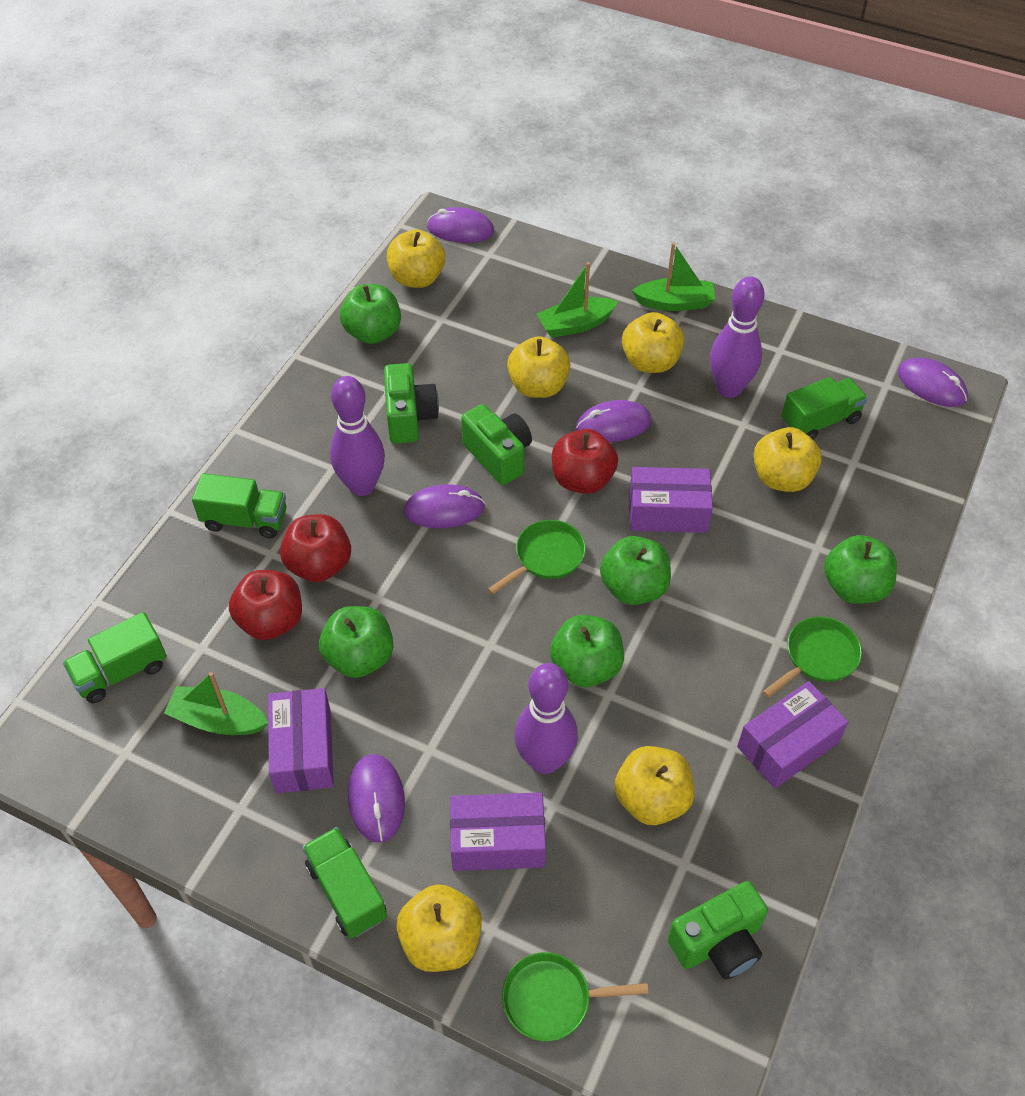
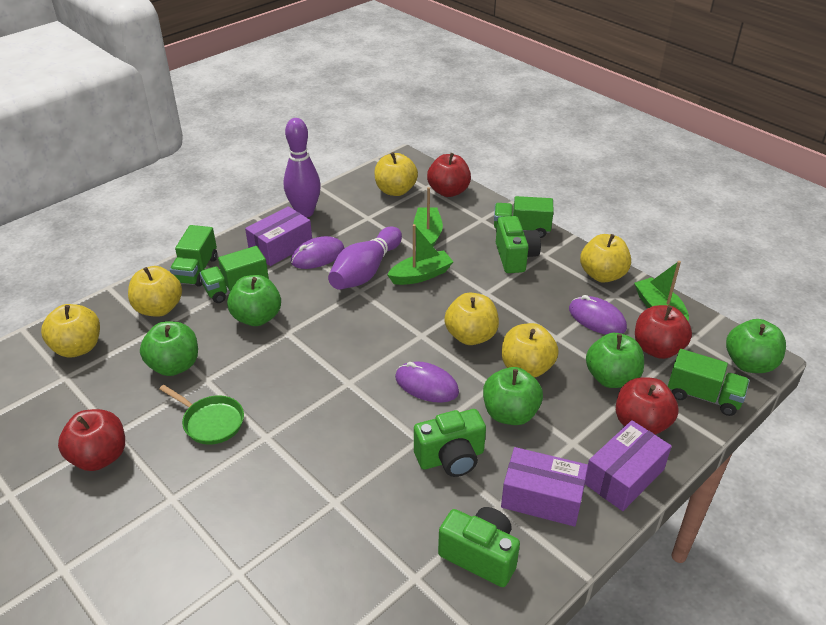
green pan: [488,520,586,595] [502,952,649,1041] [763,616,862,698] = 3 -> [159,385,244,445] = 1
purple bowling pin: [330,376,385,496] [514,663,578,774] [710,276,765,398] = 3 -> [284,118,321,217] [328,227,402,290] = 2
purple box: [268,688,334,793] [450,792,546,871] [629,467,713,533] [737,681,848,788] = 4 -> [245,206,312,266] [501,447,588,527] [585,420,672,511] = 3
purple mouse: [348,754,405,843] [404,484,485,528] [427,207,494,243] [576,400,651,442] [898,357,968,407] = 5 -> [291,236,344,269] [395,362,459,403] [569,295,627,334] = 3
red apple: [229,570,302,640] [280,514,351,582] [552,429,618,494] = 3 -> [58,409,125,471] [427,153,471,197] [616,377,679,435] [635,305,692,359] = 4

